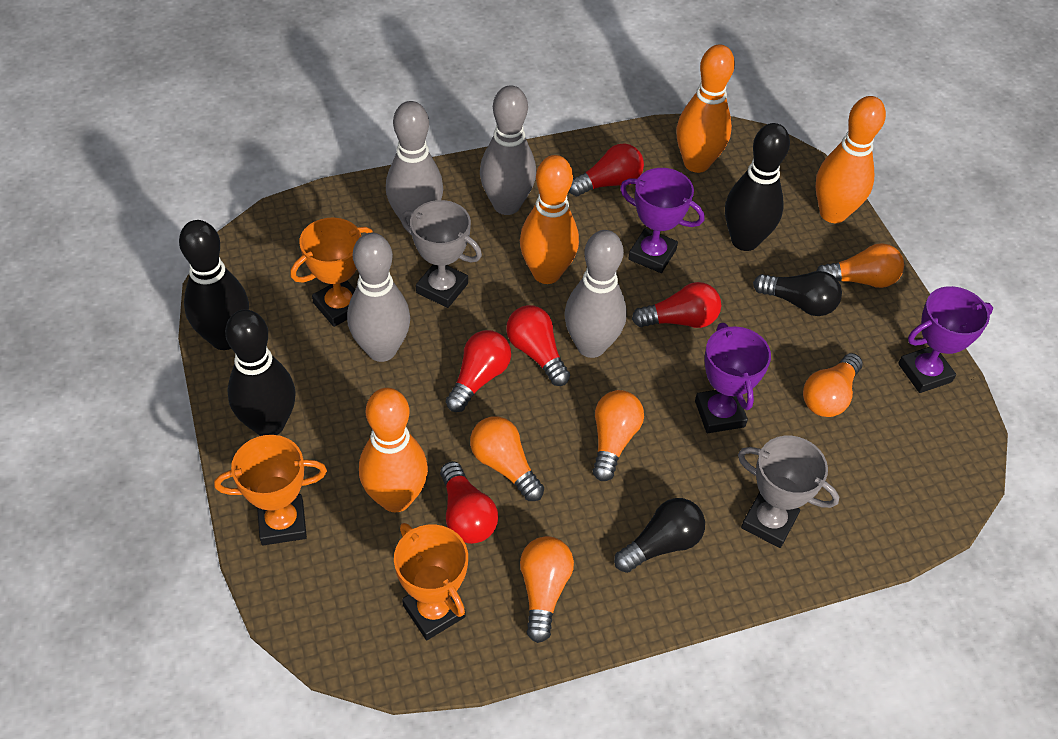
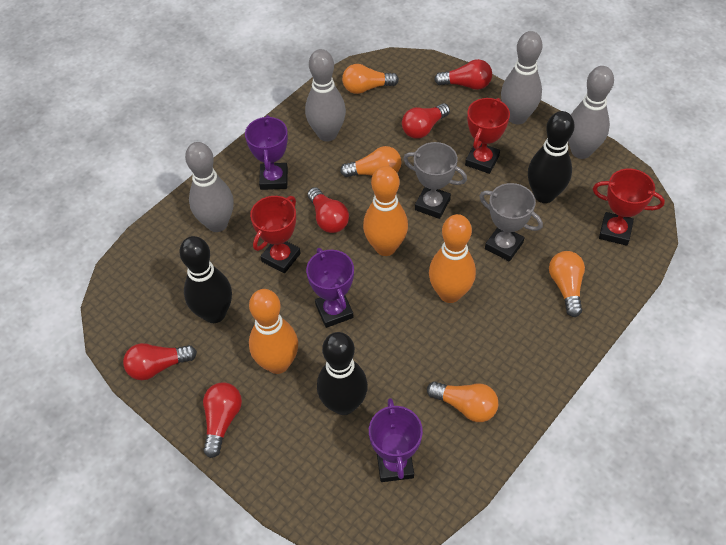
black light bulb: [614,498,705,573] [753,271,842,316] = 2 -> none = 0
orange bowling pin: [359,388,428,512] [520,155,579,284] [676,44,735,173] [815,96,886,223] = 4 -> [249,289,298,374] [363,166,408,256] [429,214,476,303] = 3
orange light bulb: [470,416,544,501] [520,536,574,643] [593,390,644,481] [803,353,863,417] [816,243,904,288] = 5 -> [340,146,402,177] [342,64,399,94] [427,381,498,422] [549,251,585,317] = 4
orange trophy: [214,435,327,545] [290,218,373,327] [394,523,468,640] = 3 -> none = 0
red trophy: none = 0 -> [250,196,301,273] [465,98,510,174] [593,169,665,246] = 3

